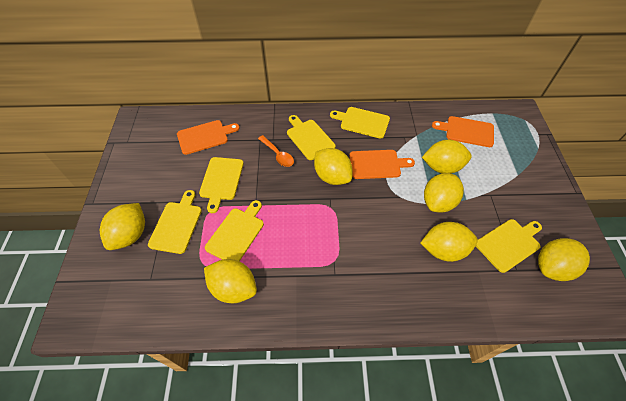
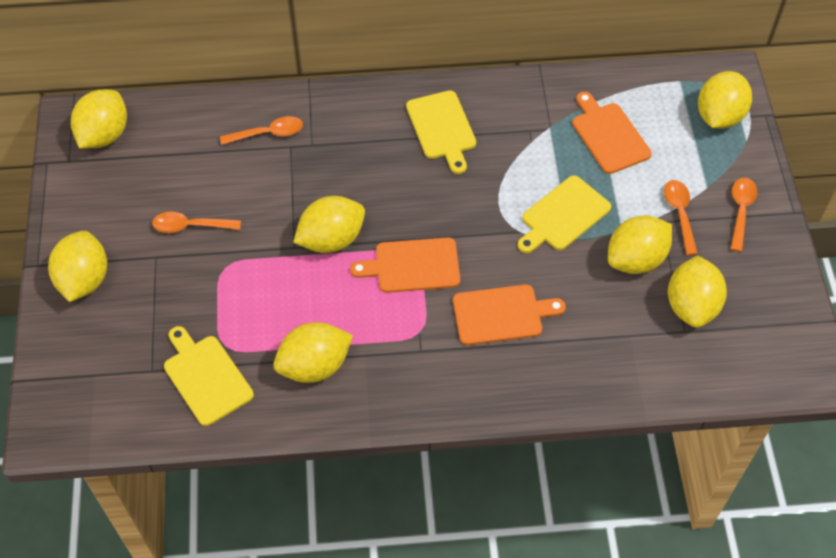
orange spoon: [258,135,294,167] = 1 -> [152,212,241,233] [220,116,303,145] [664,180,698,255] [730,178,757,252] = 4
yellow cutting board: [148,190,202,254] [199,157,244,213] [205,200,264,261] [287,115,336,160] [330,107,390,139] [476,219,542,273] = 6 -> [164,326,254,426] [406,90,476,174] [518,175,611,253] = 3

